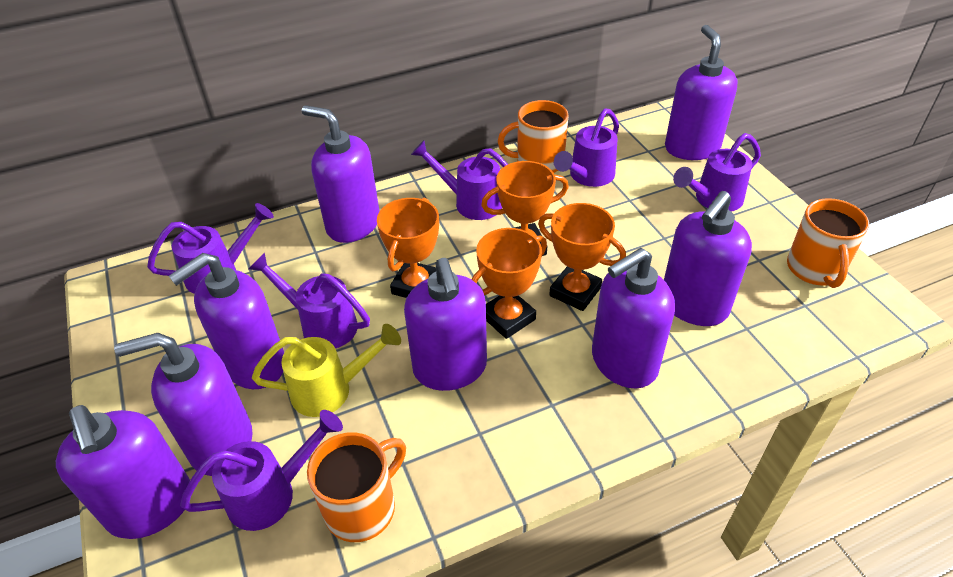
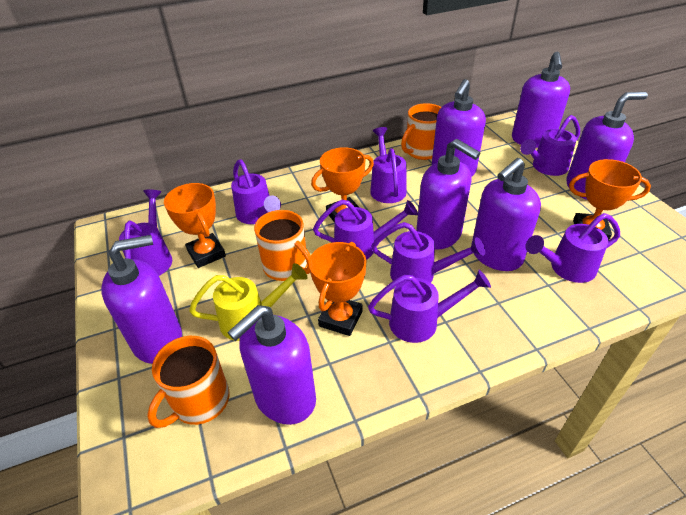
purple soap dispenser: [56,405,190,539] [114,333,253,476] [169,253,284,389] [302,105,379,243] [404,258,487,391] [592,248,675,388] [664,191,752,326] [665,25,738,160] = 8 -> [101,235,182,364] [227,305,316,425] [416,139,480,250] [432,79,486,177] [472,158,541,271] [512,52,570,148] [566,92,648,200] = 7
purple watering can: [147,203,274,294] [180,410,343,531] [249,252,370,348] [411,140,508,220] [554,108,619,187] [673,133,761,212] = 6 -> [119,190,172,276] [231,159,281,224] [313,200,418,260] [368,270,491,343] [370,127,407,203] [371,222,485,283] [520,115,580,176] [525,213,620,283] = 8

